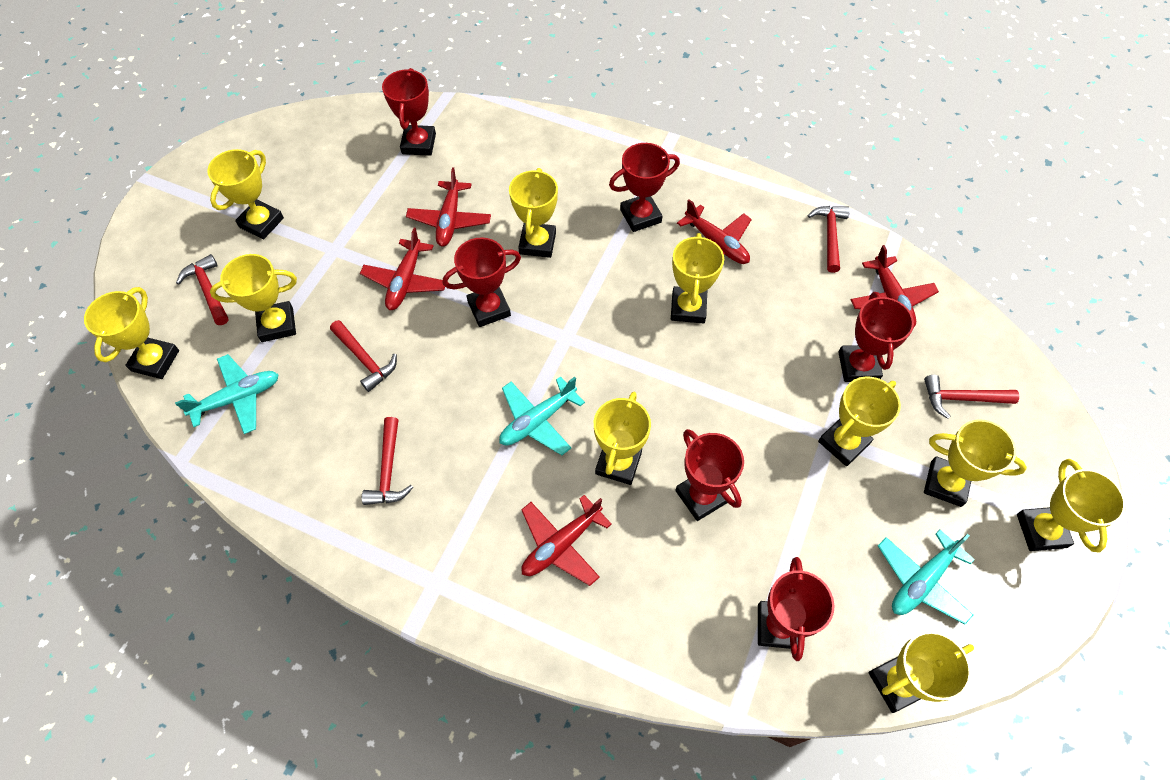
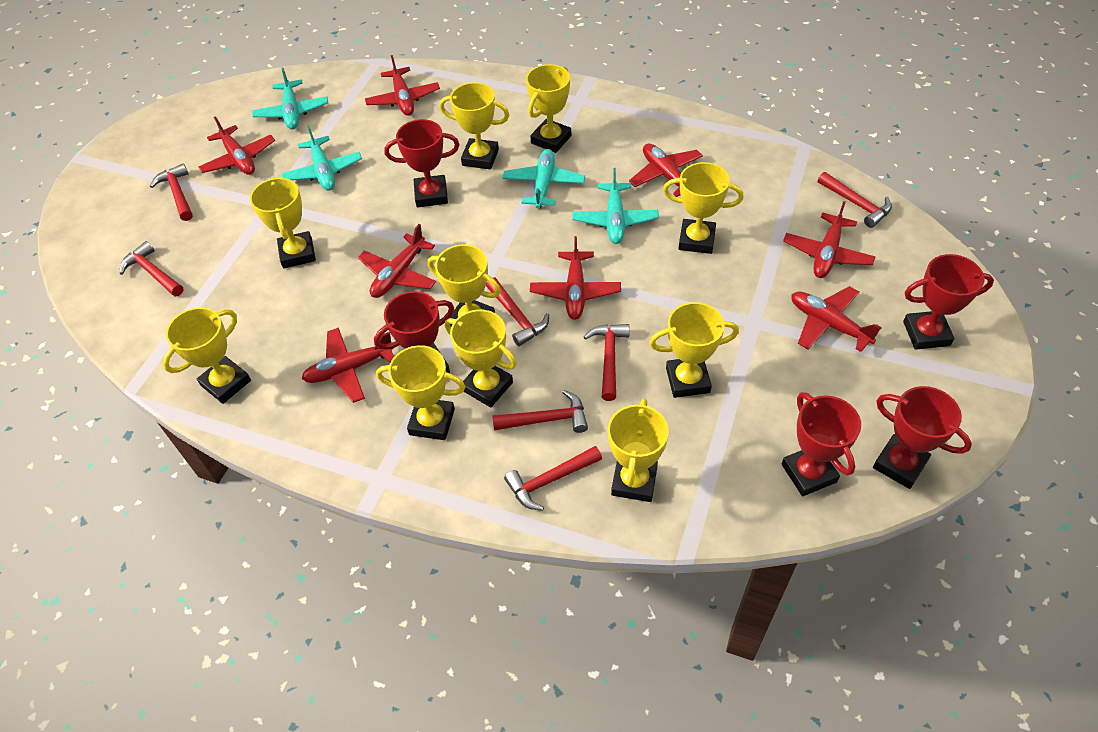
red hammer: [176,254,229,325] [330,320,397,392] [362,417,413,505] [808,206,850,273] [924,375,1019,419] = 5 -> [119,241,184,297] [150,163,193,221] [486,278,549,346] [492,390,588,433] [504,446,602,511] [584,324,630,401] [818,172,892,228] = 7
red plane: [360,228,445,310] [406,167,491,247] [521,495,612,586] [677,199,752,264] [851,245,939,328] = 5 -> [198,116,275,175] [302,328,394,403] [358,224,436,298] [365,55,440,116] [530,236,621,320] [629,143,703,197] [783,201,876,278] [791,286,882,352] = 8
red trophy: [382,68,436,156] [443,237,521,327] [609,143,680,232] [675,429,744,521] [758,557,834,661] [838,292,914,382] = 6 -> [374,291,454,373] [384,119,460,208] [782,392,861,496] [873,386,972,489] [903,254,994,350] = 5
turquoise plane: [175,354,279,434] [499,376,585,455] [878,530,975,624] = 3 -> [252,67,328,130] [282,125,362,191] [502,149,585,209] [573,168,659,244] = 4

